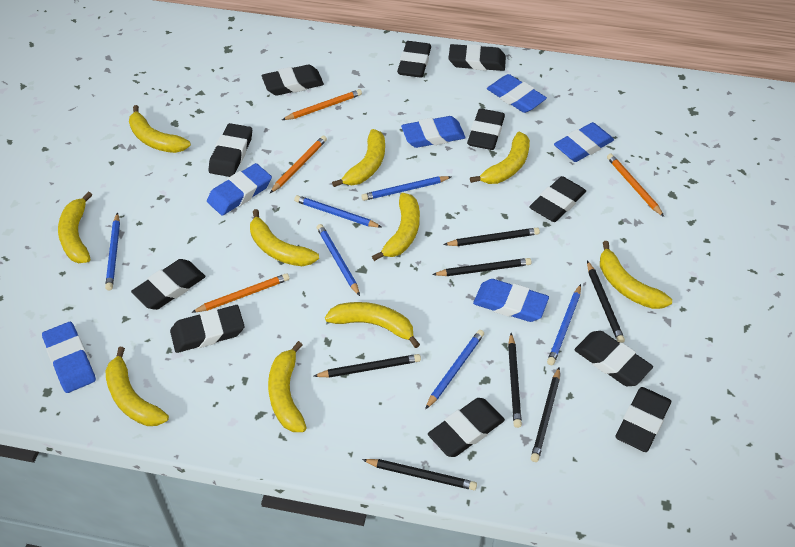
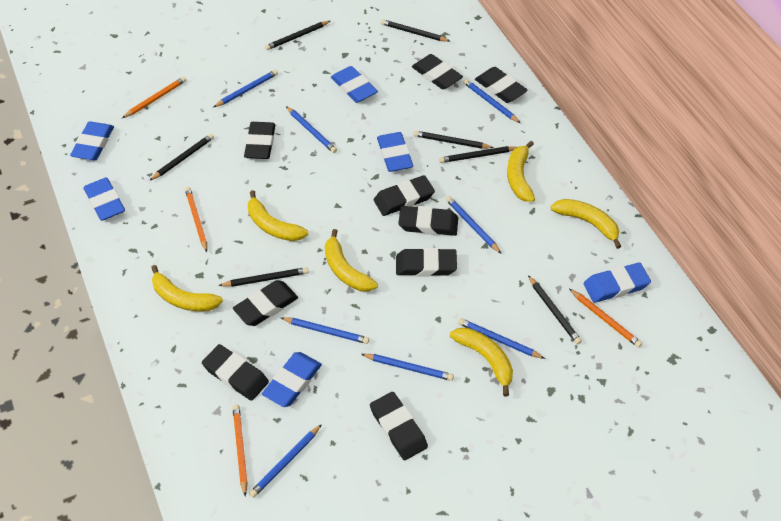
black eraser: [131,259,205,310] [170,305,244,353] [208,123,252,177] [262,64,324,96] [397,41,431,78] [428,398,505,457] [448,44,506,71] [467,108,505,150] [529,176,586,222] [575,331,653,386] [615,387,671,452] = 11 -> [202,344,269,401] [233,280,298,326] [244,122,275,159] [370,392,428,460] [374,175,435,216] [396,248,457,276] [398,206,458,236] [412,54,463,89] [475,67,528,103] = 9
blue pencil: [105,212,120,291] [294,195,382,228] [317,224,360,296] [361,176,451,201] [425,330,484,409] [547,284,581,365] = 6 -> [213,70,278,107] [249,424,322,498] [281,317,369,344] [286,106,337,153] [361,354,454,381] [446,196,502,254] [458,318,545,359] [463,79,520,123] = 8
yellow banana: [58,192,92,263] [105,347,169,426] [129,105,191,153] [250,209,319,266] [268,341,307,432] [325,302,420,348] [332,129,385,187] [372,193,420,261] [470,131,530,184] [600,241,672,309] = 10 -> [151,265,223,312] [248,190,308,241] [325,229,378,291] [450,328,513,396] [507,141,535,202] [551,199,622,249] = 6

